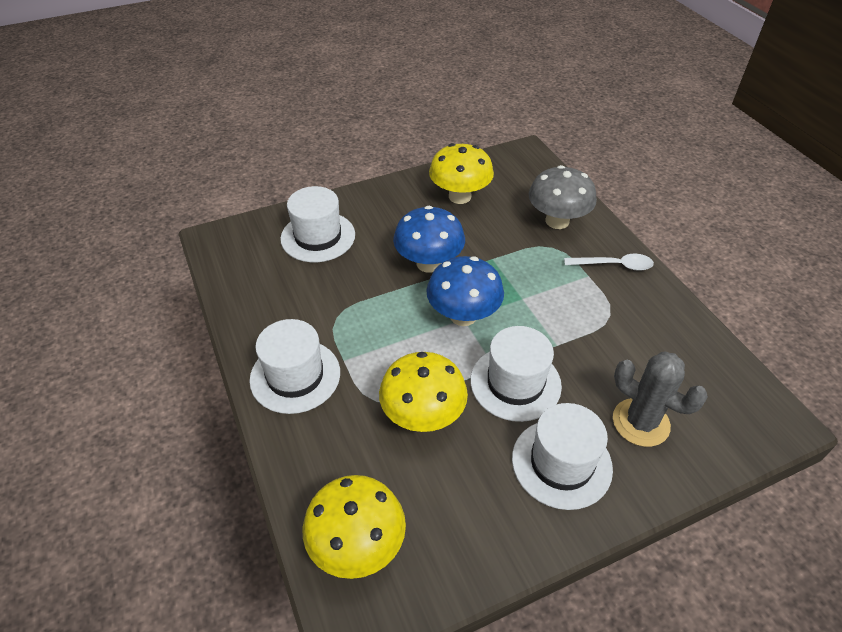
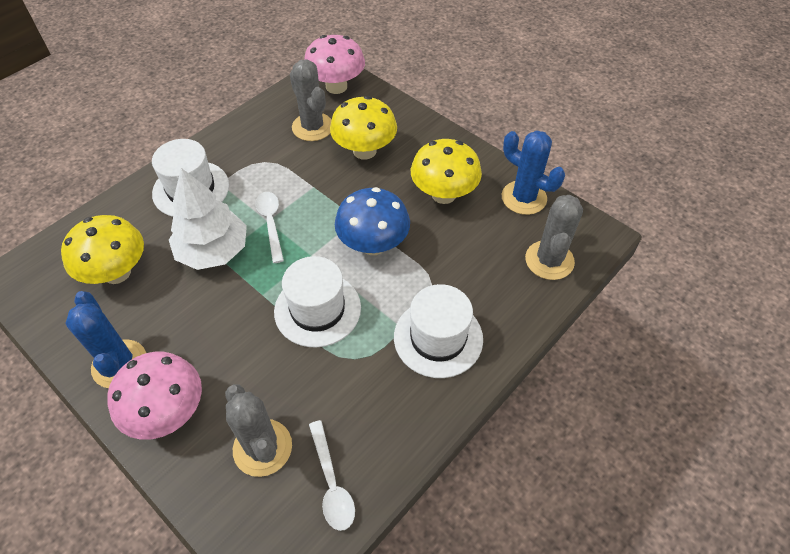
blue cactus: none = 0 -> [65,291,146,388] [502,130,565,215] = 2
blue mushroom: [393,206,465,273] [426,256,504,326] = 2 -> [335,187,410,255] = 1
grey cactus: [613,351,708,447] = 1 -> [225,384,292,477] [290,59,332,141] [525,195,583,280] = 3
grey mushroom: [529,165,597,229] = 1 -> none = 0
pink mushroom: none = 0 -> [107,352,202,440] [304,35,365,94] = 2
white hat: [250,319,340,414] [280,186,355,262] [470,326,562,422] [512,403,613,510] = 4 -> [152,139,229,217] [274,256,361,348] [394,284,483,378] = 3
white spoon: [564,254,654,271] = 1 -> [255,192,284,263] [309,420,355,531] = 2
white tree: none = 0 -> [169,168,247,270] = 1

